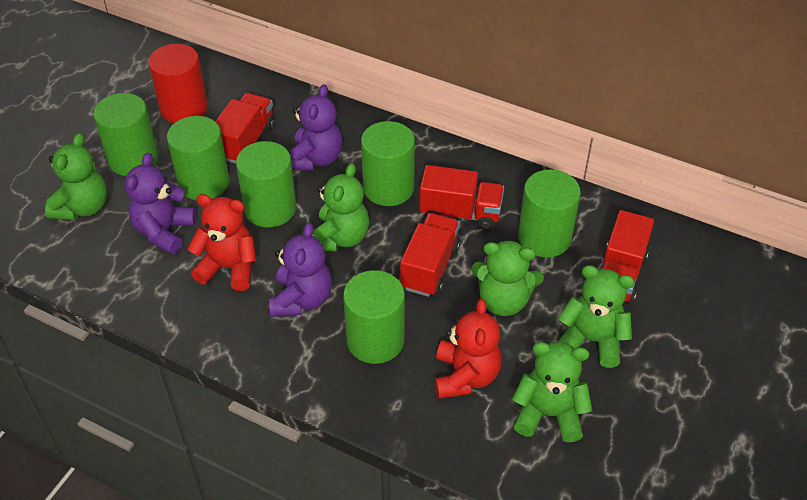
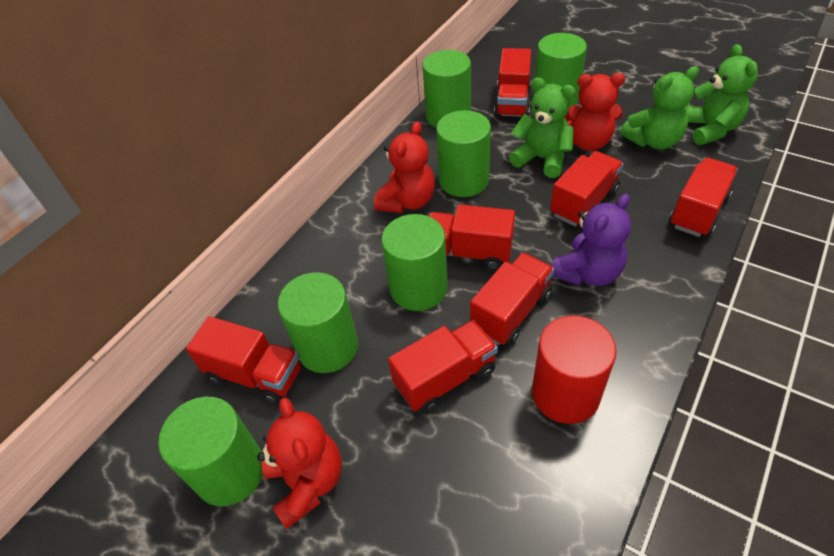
green teddy bear: [45,133,107,220] [312,163,369,252] [471,240,544,316] [512,342,592,443] [558,265,635,368] = 5 -> [509,77,576,178] [620,66,699,150] [687,44,758,145] = 3
purple teddy bear: [125,153,196,254] [269,223,332,317] [289,84,342,171] = 3 -> [551,194,631,286] = 1
red teddy bear: [188,194,256,291] [435,299,502,399] = 2 -> [257,398,342,529] [374,121,435,213] [565,73,625,151] = 3
red truck: [215,93,275,164] [400,213,461,297] [420,165,504,230] [602,210,654,304] = 4 -> [186,316,301,404] [388,320,498,414] [428,204,515,270] [470,253,554,345] [494,48,532,117] [550,151,623,226] [669,158,738,237] = 7

